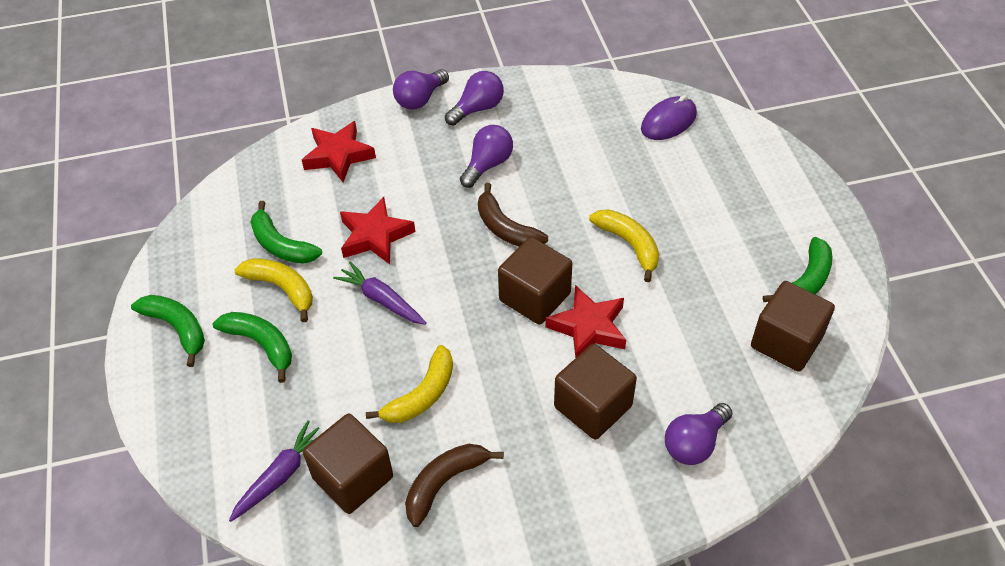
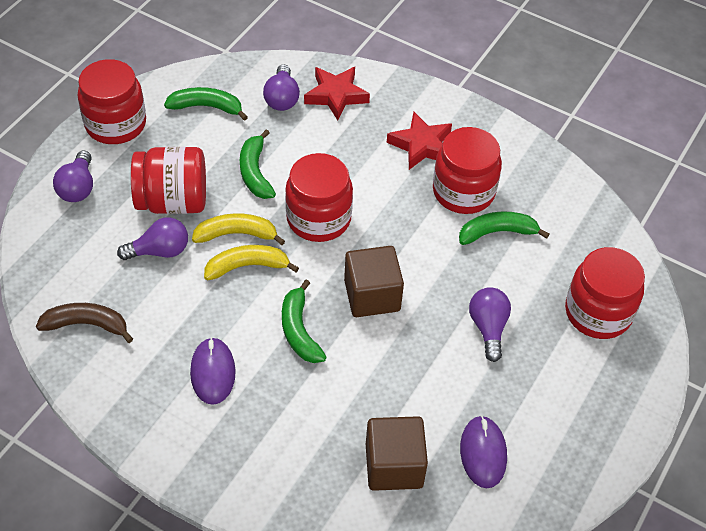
brown banana: [405,444,504,527] [478,183,548,246] = 2 -> [36,303,133,343] = 1
brown cube: [303,414,393,514] [498,237,572,325] [554,344,637,440] [751,281,835,372] = 4 -> [344,246,404,317] [366,416,428,491] = 2
purple carrot: [229,420,320,522] [333,261,427,325] = 2 -> none = 0
purple mouse: [641,95,697,140] = 1 -> [190,337,236,405] [460,415,507,488] = 2
red jar: none = 0 -> [77,59,146,144] [131,147,206,214] [285,153,353,242] [433,127,502,214] [565,247,645,339] = 5
red star: [302,121,376,182] [340,197,415,264] [545,285,626,358] = 3 -> [304,67,370,120] [387,112,452,170] = 2
yellow banana: [234,258,313,322] [366,345,453,423] [589,209,659,282] = 3 -> [192,213,285,245] [204,245,299,280] = 2

